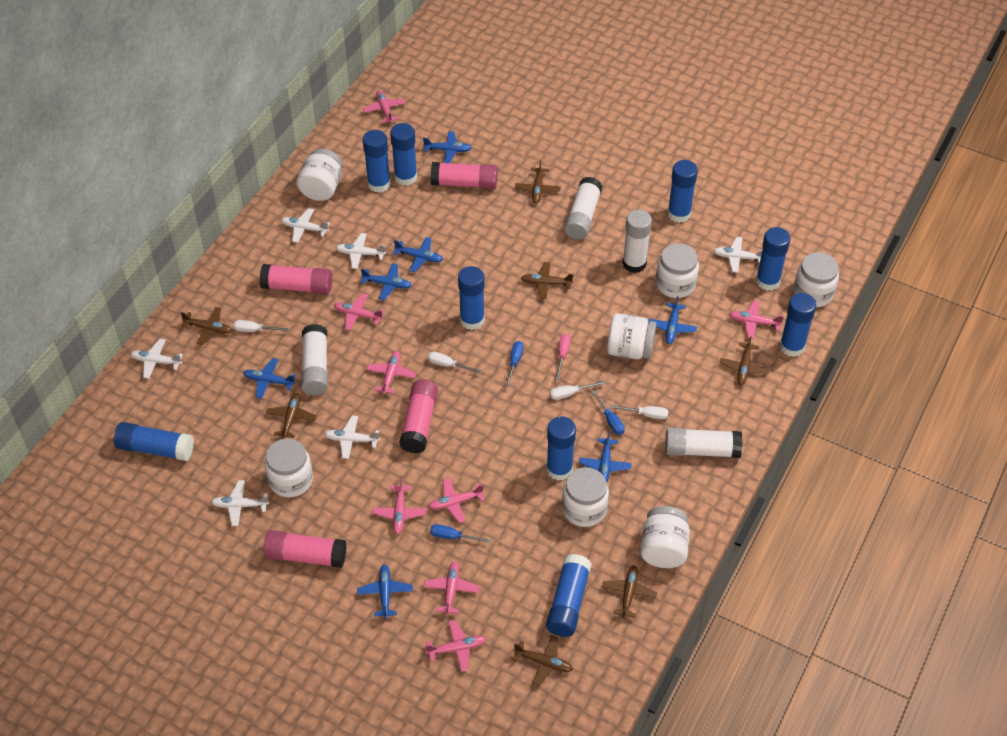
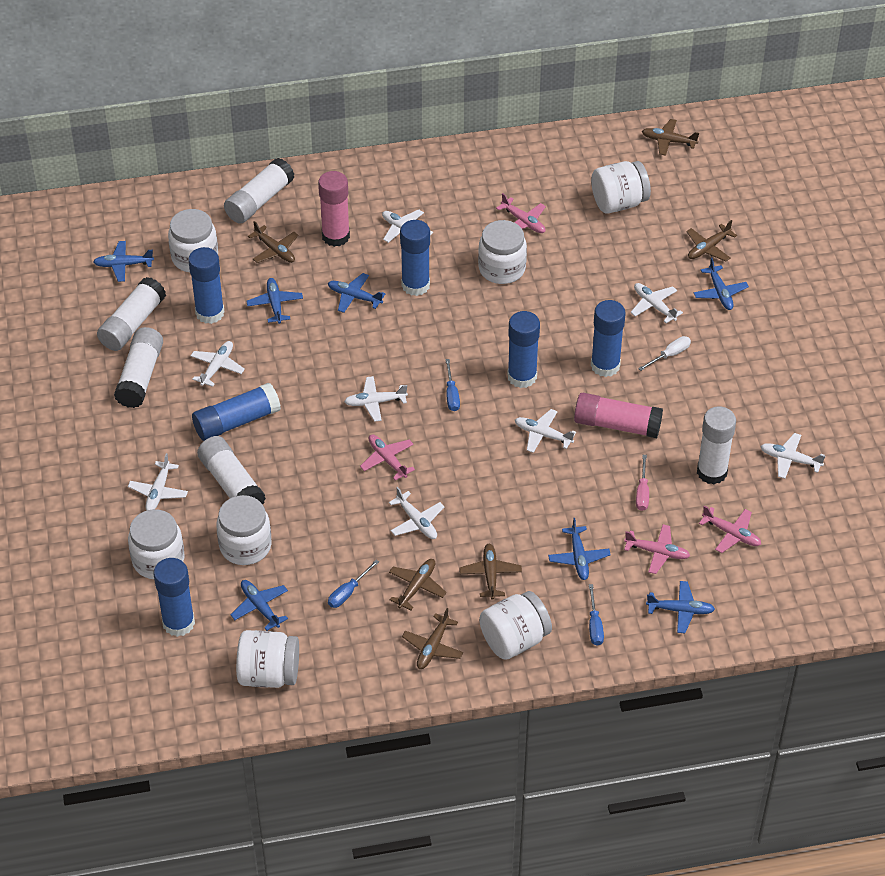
blue glue stick: [114,422,194,461] [363,130,391,193] [390,123,417,186] [458,266,485,330] [546,416,576,481] [546,554,592,637] [667,160,698,223] [756,227,790,291] [780,293,816,357] = 9 -> [153,558,195,637] [188,247,225,324] [192,383,281,441] [400,220,430,296] [507,311,540,388] [591,300,626,377] = 6
brown plane: [181,307,232,345] [266,393,317,439] [513,635,573,687] [515,160,561,204] [521,262,573,299] [602,565,657,618] [720,336,770,385] = 7 -> [248,221,299,263] [389,559,447,610] [402,608,463,669] [459,544,522,600] [642,119,699,156] [686,220,737,261] = 6
pink glue stick: [260,264,332,294] [264,530,346,568] [399,379,438,454] [431,162,498,189] = 4 -> [318,171,350,247] [574,393,663,438] = 2
pink plane: [334,293,385,331] [363,90,406,123] [366,351,416,395] [373,478,426,534] [424,562,479,615] [425,620,486,672] [428,478,485,523] [729,300,784,339] = 8 -> [360,434,415,481] [496,193,546,233] [624,524,690,574] [699,506,761,553] = 4
white glue stick: [301,324,328,395] [564,177,603,240] [622,210,652,273] [665,428,742,458] = 4 -> [97,277,166,351] [114,327,163,408] [197,436,266,504] [224,158,294,223] [697,406,736,484] = 5
white plane: [130,339,183,379] [211,480,269,526] [281,208,330,243] [324,416,380,459] [336,233,386,269] [713,237,762,273] = 6 -> [128,453,188,511] [190,341,245,387] [344,376,408,422] [382,209,433,243] [389,487,444,539] [515,409,576,453] [631,283,683,323] [760,433,825,479] = 8
white screwdriver: [233,320,289,332] [428,352,482,373] [550,381,605,400] [610,405,668,419] = 4 -> [638,336,691,371] = 1

